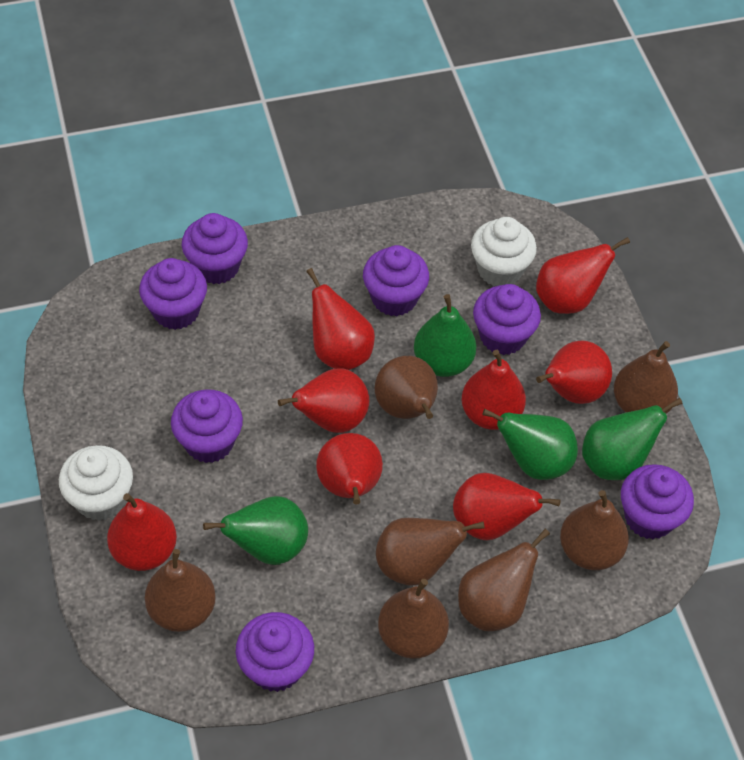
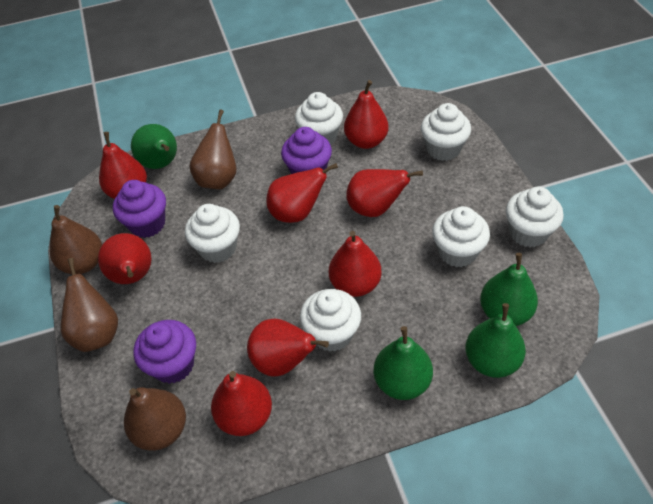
brown pear: [145,549,216,632] [375,356,438,419] [376,518,485,585] [378,579,449,659] [458,529,550,631] [560,490,629,570] [614,341,678,413] = 7 -> [50,205,102,274] [61,258,118,352] [124,387,186,451] [190,110,236,189] = 4
purple cupcake: [139,258,207,330] [171,390,243,463] [182,213,248,284] [236,612,314,692] [363,245,429,316] [473,284,541,355] [621,464,694,539] = 7 -> [113,180,166,238] [133,320,196,384] [281,127,332,174] = 3
white cupcake: [59,445,133,521] [471,217,537,286] = 2 -> [185,204,240,263] [295,92,343,145] [300,289,361,352] [421,103,471,161] [432,206,490,267] [506,187,564,247] = 6

